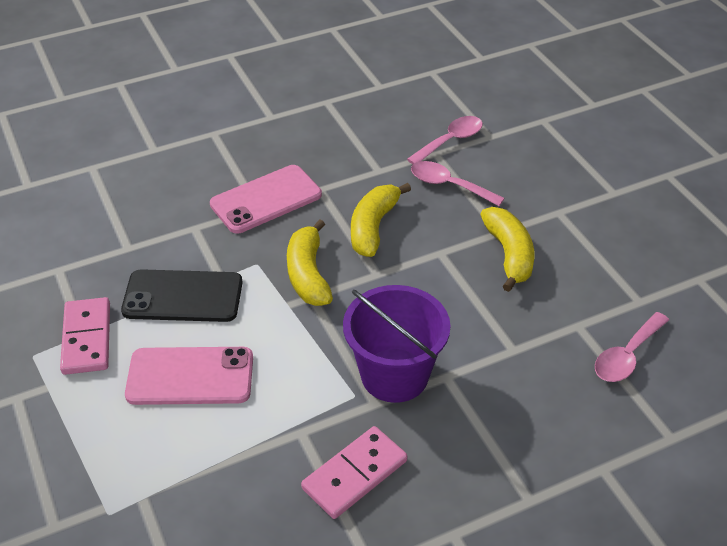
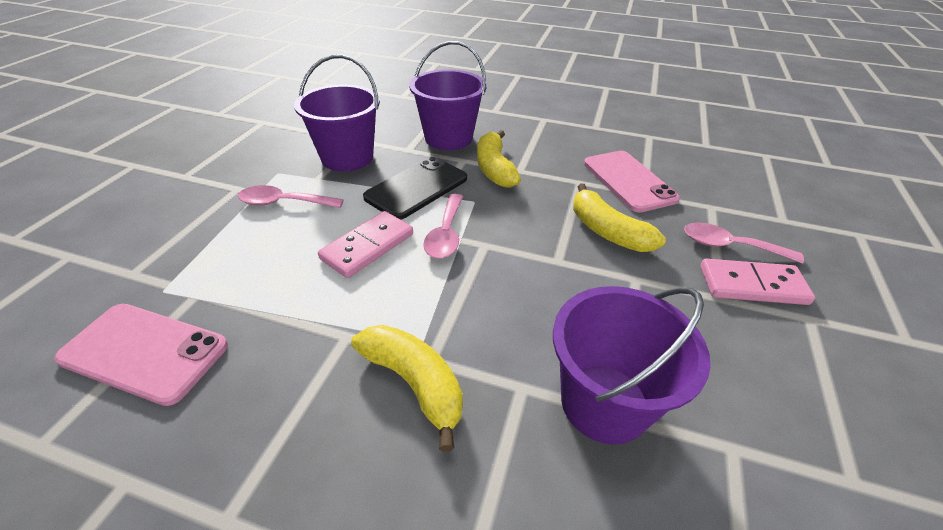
purple bucket: [343,285,451,403] = 1 -> [294,54,380,172] [409,41,487,150] [553,286,711,445] = 3

